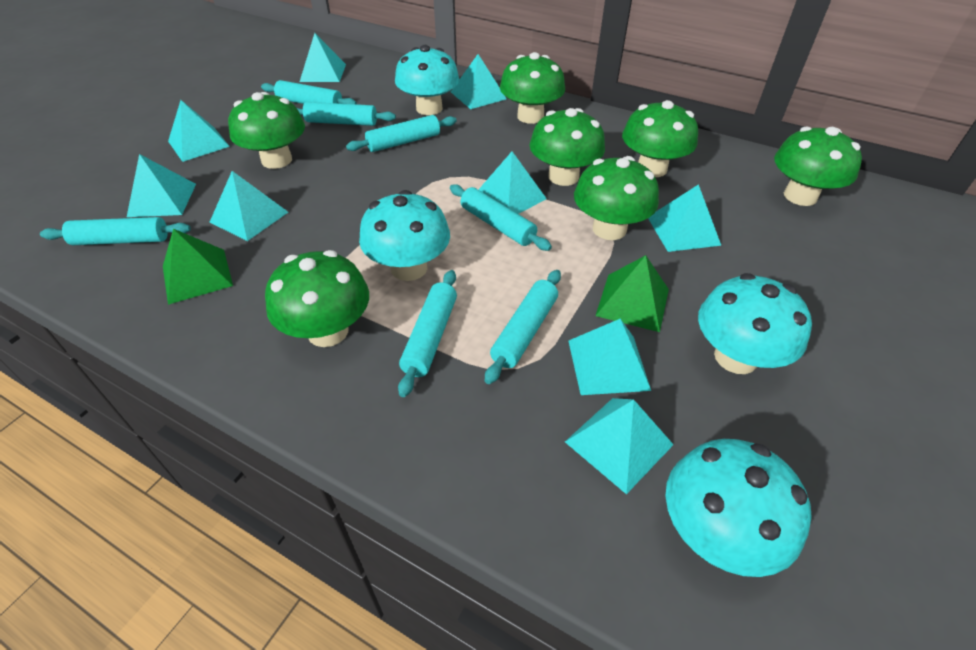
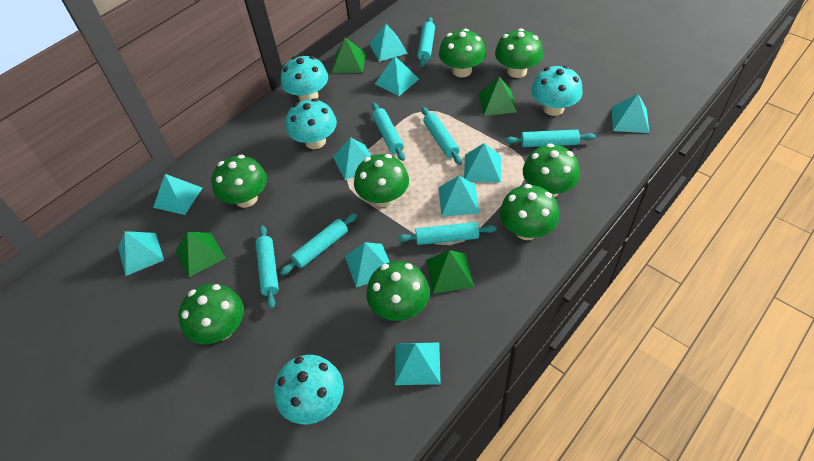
green mushroom: [228,92,305,169] [265,250,369,347] [500,52,565,124] [529,108,605,186] [574,156,659,240] [622,100,698,177] [774,126,862,206] = 7 -> [178,284,244,344] [212,155,267,208] [354,154,409,207] [366,261,430,321] [439,29,486,77] [495,28,543,78] [499,184,559,240] [523,143,580,197] = 8
green pyramid: [163,229,233,305] [596,255,669,332] = 2 -> [175,232,225,277] [332,37,366,73] [426,250,474,294] [478,77,517,116] = 4
turquoise pyramid: [127,154,196,217] [168,100,230,162] [210,171,288,241] [300,33,346,82] [451,54,507,109] [478,152,547,214] [565,398,674,494] [568,319,651,395] [648,184,721,252] = 9 -> [118,231,164,276] [153,174,202,215] [333,137,371,180] [345,242,389,288] [370,23,408,62] [375,56,419,96] [395,342,441,385] [439,176,480,216] [464,143,501,183] [612,94,649,133] = 10

